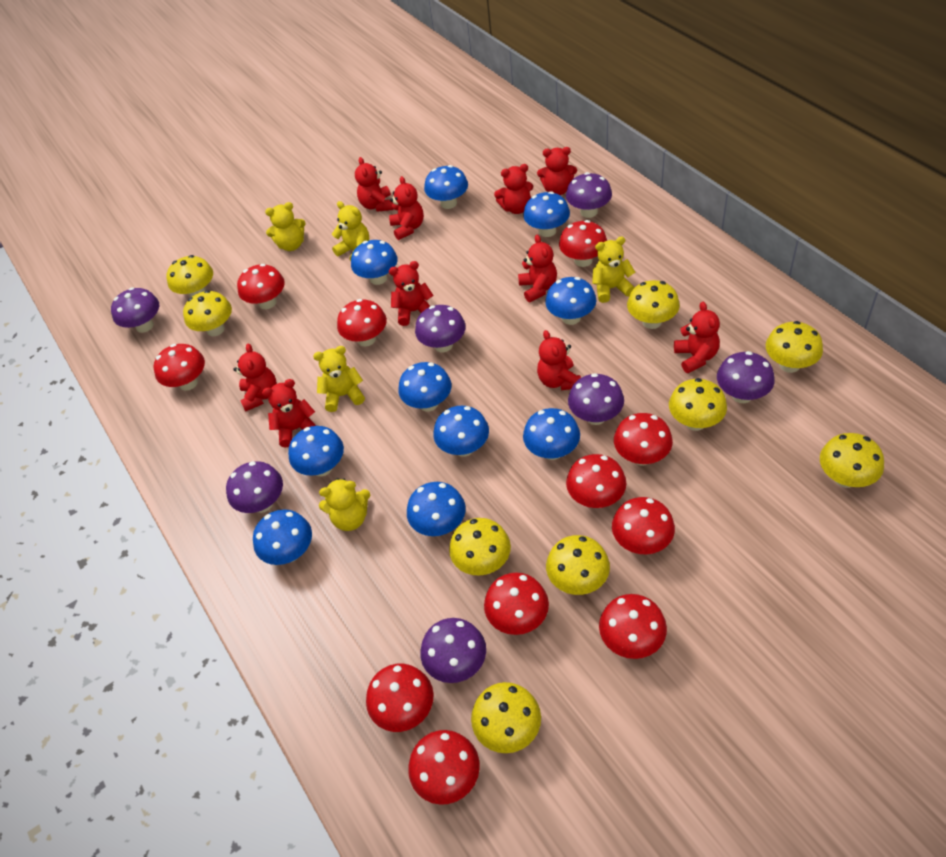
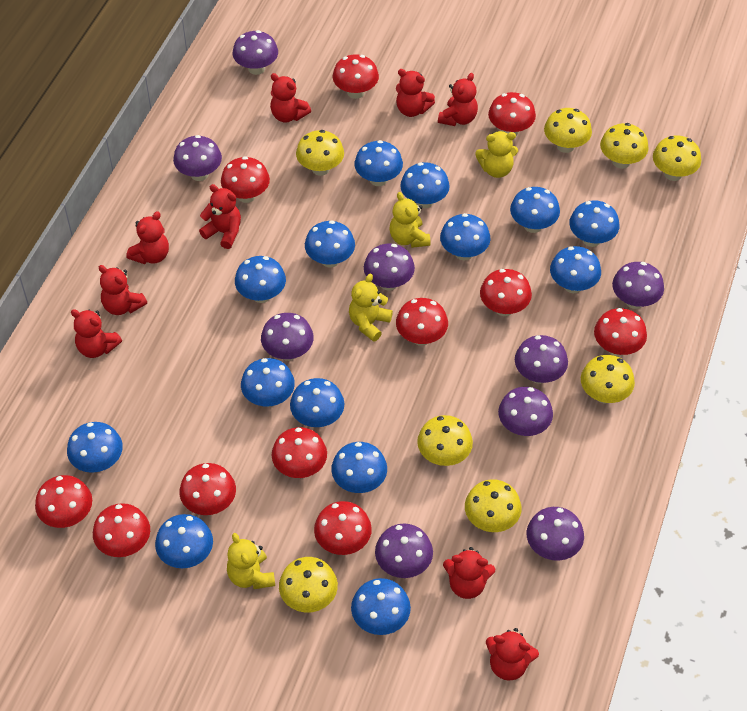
blue mushroom: [253,509,312,565] [288,426,344,476] [351,240,398,285] [398,362,451,411] [407,482,466,536] [424,165,468,209] [433,406,489,457] [523,191,570,237] [523,408,580,460] [545,277,596,325] = 10 -> [67,422,123,473] [155,514,213,568] [235,256,286,303] [241,358,295,407] [290,378,344,427] [305,220,355,267] [331,442,387,493] [351,578,411,635] [354,140,403,186] [400,162,450,208] [440,213,491,260] [510,187,560,233] [550,246,601,293] [569,200,620,247] = 14
purple mushroom: [111,287,159,333] [226,461,283,513] [415,305,466,352] [420,618,486,683] [566,172,612,218] [568,373,624,425] [717,351,775,403] = 7 -> [173,135,222,181] [232,30,278,75] [261,313,314,361] [364,243,415,290] [375,523,433,578] [498,387,553,436] [515,335,568,384] [526,507,584,560] [612,262,664,309] = 9
red teddy bear: [233,344,277,412] [262,379,316,448] [355,157,394,212] [389,176,424,240] [389,261,434,326] [494,164,533,214] [518,235,557,302] [537,147,577,195] [537,330,581,390] [674,302,720,373] = 10 -> [71,309,122,358] [99,265,147,315] [126,211,169,264] [199,184,241,249] [270,73,311,123] [396,69,435,117] [438,73,478,126] [443,547,495,599] [486,628,539,681] = 9
yellow mushroom: [167,255,213,298] [183,290,232,336] [449,518,511,575] [471,682,541,753] [546,535,610,595] [627,280,680,329] [669,378,727,431] [766,321,823,373] [820,433,884,488] = 9 -> [279,557,338,612] [296,130,344,176] [417,415,473,466] [465,479,522,532] [544,108,592,153] [581,355,635,403] [600,123,649,169] [653,136,701,181] = 8
yellow teddy bear: [265,202,306,251] [313,346,365,412] [319,478,370,531] [332,201,369,261] [592,237,635,303] = 5 -> [227,533,275,589] [349,274,393,342] [390,192,431,248] [475,131,518,178] = 4

